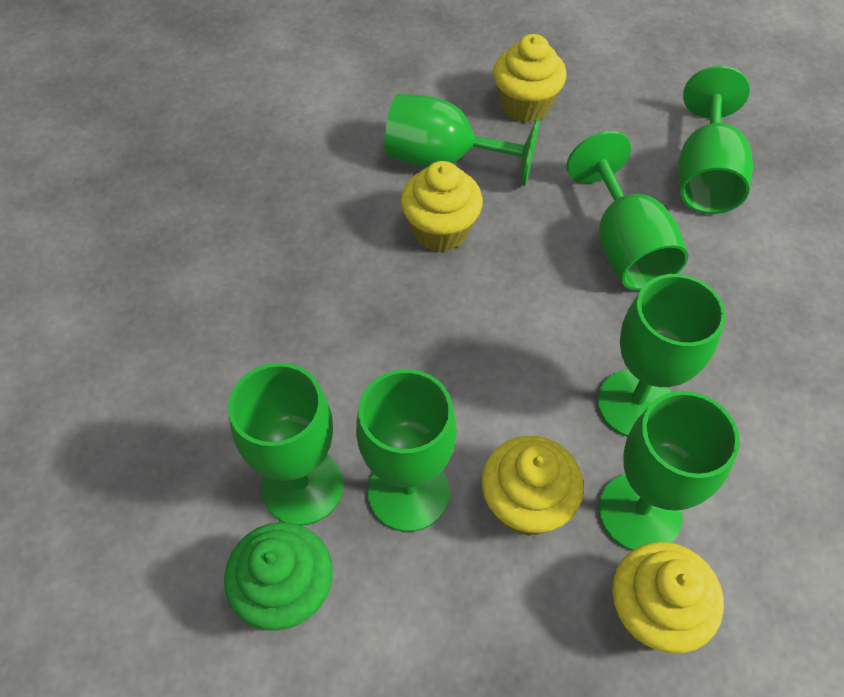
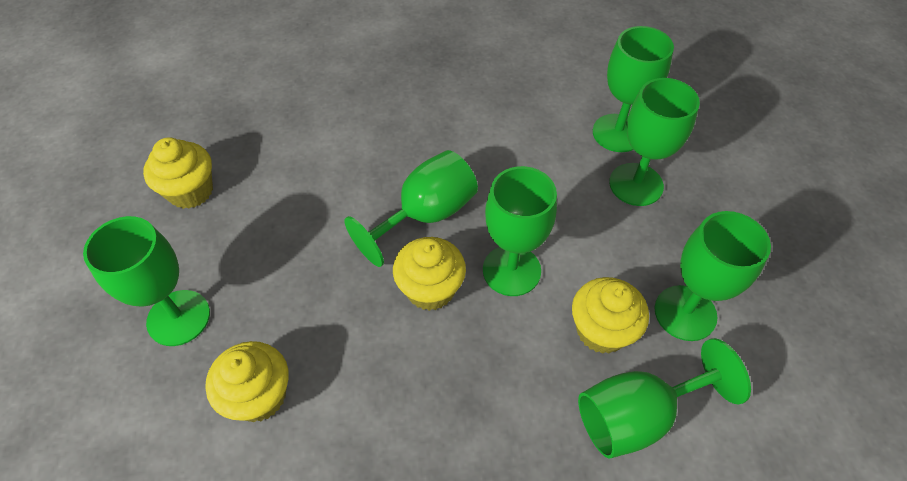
green cupcake: [224,522,333,631] = 1 -> none = 0

